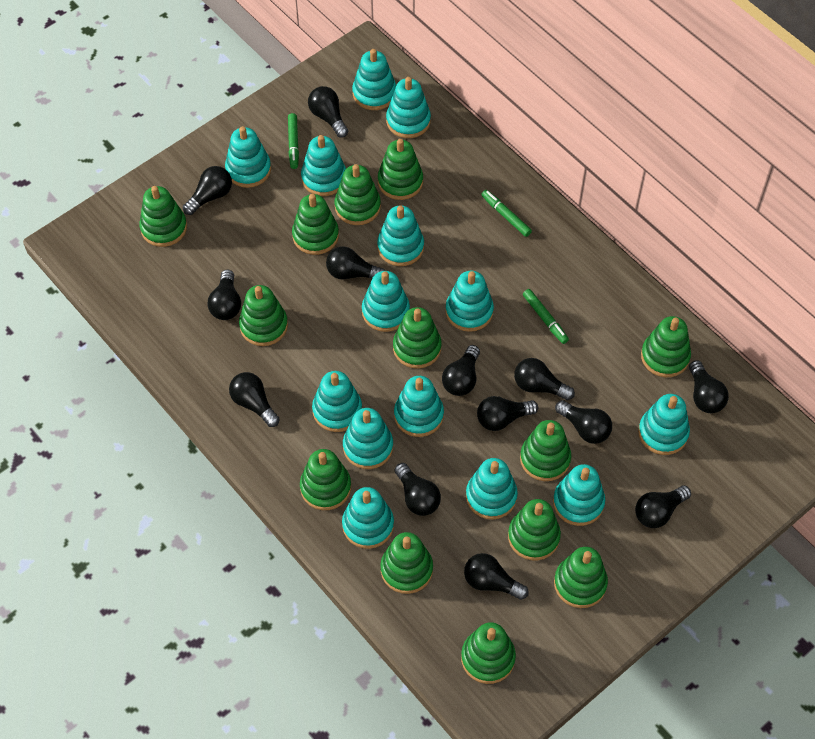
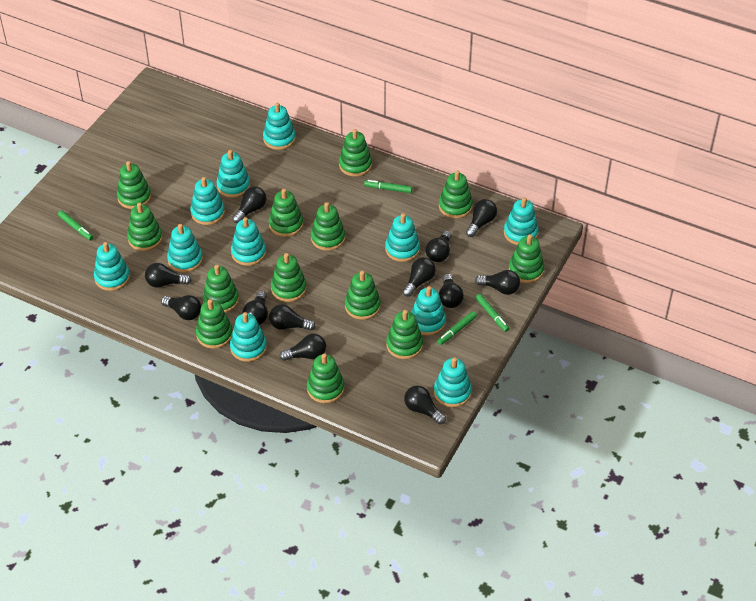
black light bulb: [183,166,232,215] [208,270,241,320] [229,372,280,427] [308,86,348,138] [326,247,385,280] [395,463,441,516] [442,345,480,396] [464,553,529,600] [477,396,538,431] [514,358,575,400] [555,400,612,444] [635,485,691,528] [689,360,729,413] = 13 -> [145,263,192,288] [161,295,201,320] [232,187,267,223] [242,291,268,325] [269,304,316,331] [279,334,326,361] [403,257,436,297] [404,385,446,424] [426,230,452,262] [439,274,464,308] [466,199,497,237] [475,270,520,295] = 12
green marker: [288,113,299,169] [481,190,532,237] [523,289,569,344] = 3 -> [58,211,94,241] [364,180,412,193] [437,311,477,345] [475,294,510,332] = 4
turquoise stacking toy: [225,126,271,188] [301,135,346,196] [312,371,362,432] [342,487,394,549] [343,408,393,469] [352,49,396,110] [362,271,410,332] [377,205,424,266] [386,77,431,138] [394,376,444,437] [445,271,494,332] [466,458,518,519] [553,464,605,526] [638,394,690,455] = 14 -> [94,242,130,291] [167,224,203,273] [190,177,225,225] [216,150,250,198] [230,312,267,362] [231,217,266,266] [263,103,296,150] [385,213,420,262] [411,286,446,336] [434,357,472,407] [504,197,539,245] = 11

